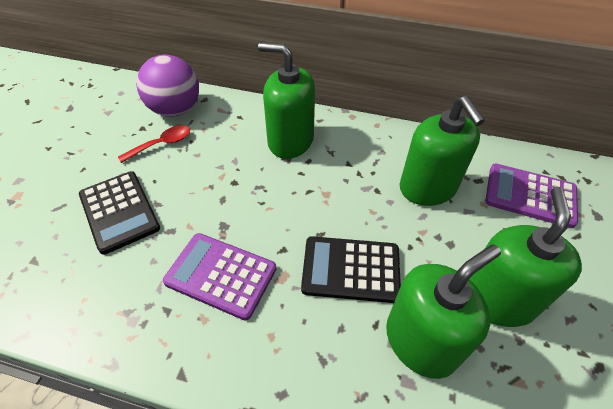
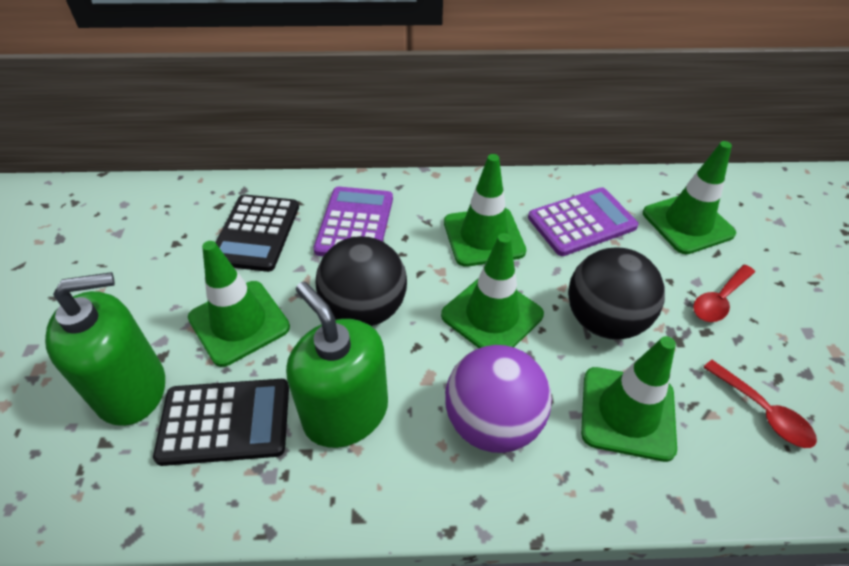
black ball: none = 0 -> [316,236,407,326] [568,248,665,340] = 2
green soap dispenser: [258,42,315,159] [386,244,501,379] [400,96,485,206] [469,187,582,327] = 4 -> [45,272,165,426] [286,282,388,448] = 2
green traffic cone: none = 0 -> [188,241,290,367] [441,233,544,348] [444,154,526,267] [581,336,677,462] [643,141,736,255] = 5
red spoon: [118,125,190,163] = 1 -> [693,265,755,322] [703,360,817,448] = 2

